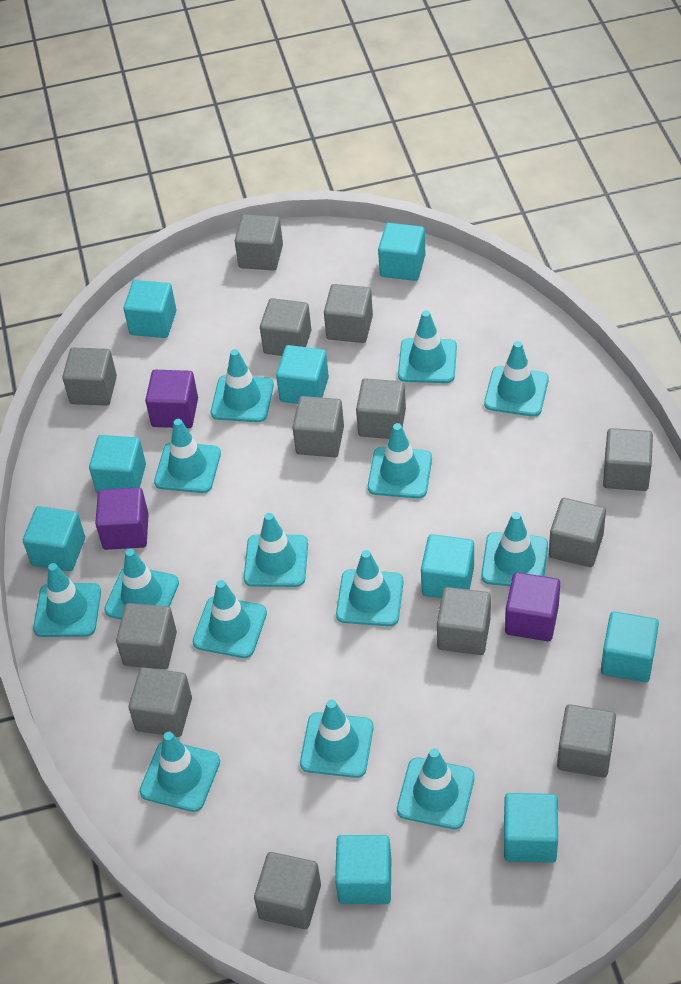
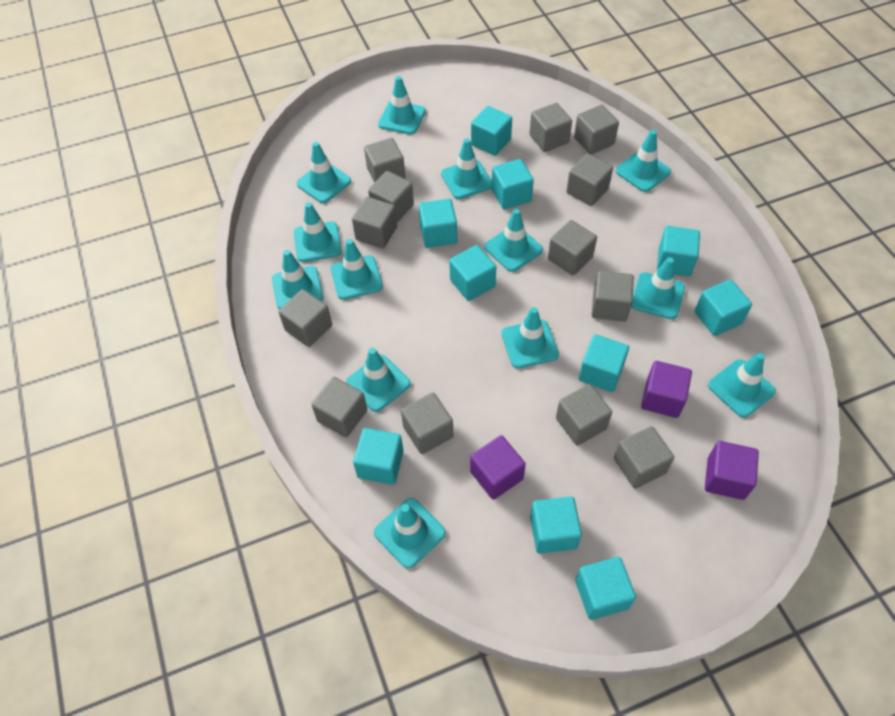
turquoise cube: [23,506,85,571] [89,435,146,493] [124,280,176,338] [276,345,329,404] [335,835,391,904] [378,223,426,281] [421,534,474,598] [504,793,558,863] [601,611,659,682] = 9 -> [353,428,404,485] [419,199,457,248] [449,245,496,301] [471,106,512,156] [491,159,534,209] [530,497,582,554] [575,557,636,620] [579,334,629,392] [657,226,700,276] [695,279,752,336] = 10
turquoise traffic cone: [33,563,101,637] [104,549,179,619] [139,732,220,812] [154,419,221,493] [193,580,267,658] [211,349,274,422] [244,513,308,587] [300,700,374,778] [336,550,404,626] [368,423,432,498] [397,749,475,829] [398,311,457,383] [481,512,548,586] [484,341,549,417] = 14 -> [272,250,323,309] [294,202,342,262] [296,142,351,203] [331,239,383,300] [346,348,411,412] [374,498,446,569] [378,76,426,135] [441,138,492,199] [485,209,543,272] [501,307,559,369] [615,130,671,192] [631,257,685,319] [708,353,776,418] = 13

